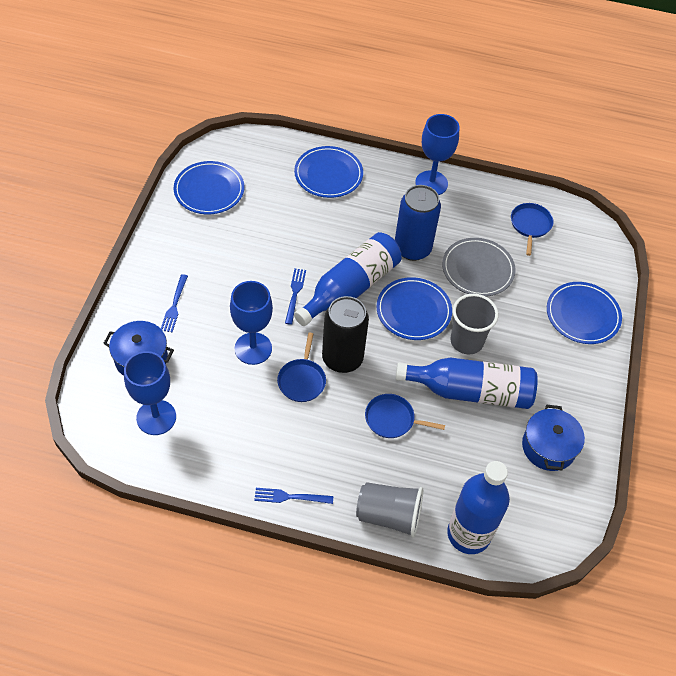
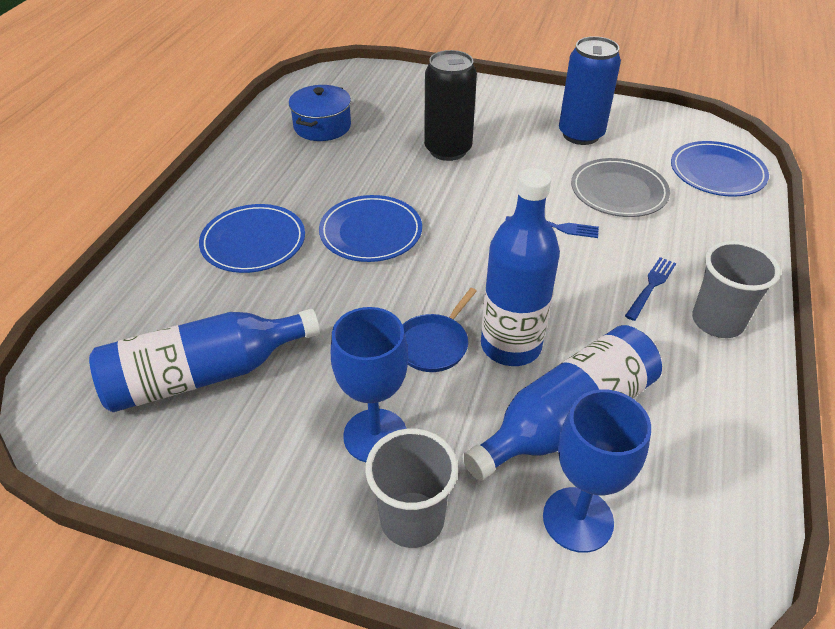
blue fork: [161,274,188,332] [254,488,333,504] [285,268,306,325] = 3 -> [505,216,599,238] [625,257,676,321] = 2
blue goblet: [124,351,176,435] [230,281,273,365] [415,114,459,195] = 3 -> [331,307,408,462] [543,389,651,553] = 2
blue pan: [277,333,326,402] [365,394,445,438] [511,203,553,256] = 3 -> [403,288,477,372] = 1
blue plate: [174,161,244,214] [294,146,363,198] [376,277,452,340] [547,282,622,344] = 4 -> [199,204,305,273] [319,195,422,262] [671,141,769,197] = 3
blue pot: [103,321,174,376] [522,404,585,471] = 2 -> [289,85,351,141] = 1

